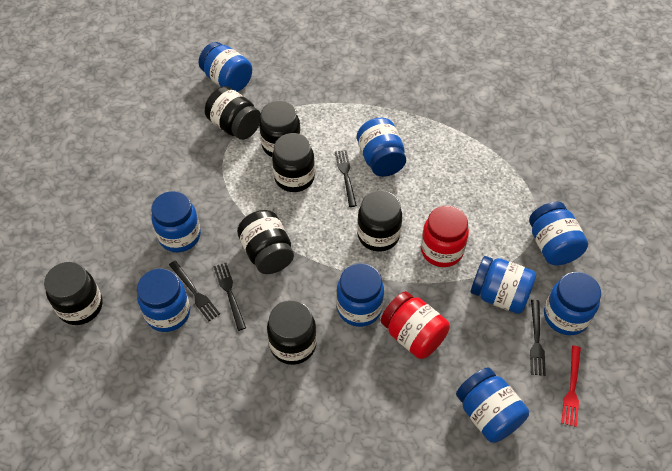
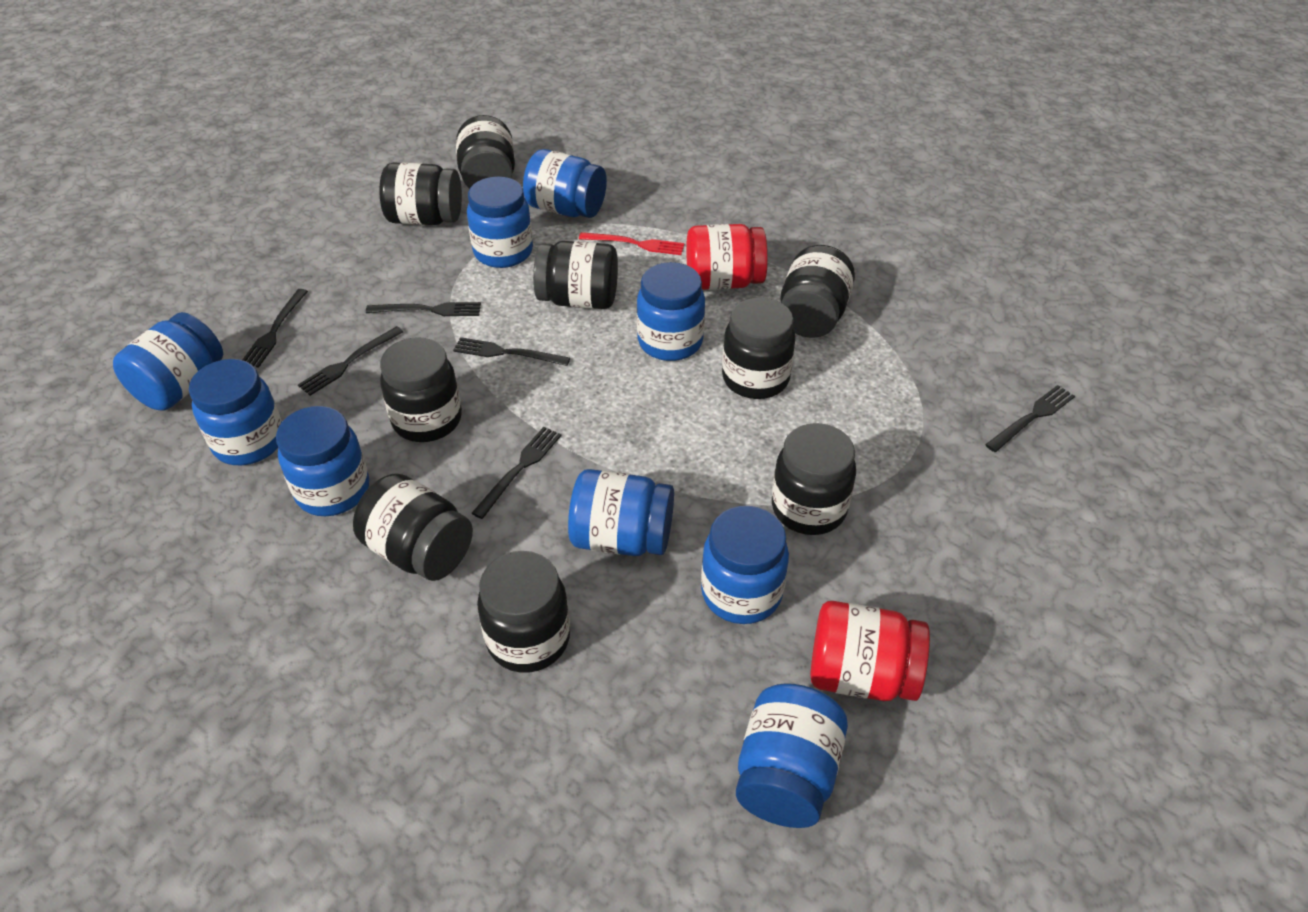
black fork: [169,261,220,321] [214,263,246,331] [335,150,357,207] [530,300,546,376] = 4 -> [242,289,308,368] [298,326,403,396] [366,302,481,316] [453,337,570,366] [472,427,562,519] [985,385,1075,452] = 6
black jar: [44,262,103,325] [205,86,261,140] [237,210,294,274] [259,101,301,157] [267,300,317,365] [272,133,315,192] [357,190,402,252] = 7 -> [353,473,473,581] [380,162,462,225] [380,337,462,442] [456,115,515,189] [477,551,570,673] [533,241,618,309] [722,298,795,399] [772,423,856,535] [781,245,855,338] = 9

